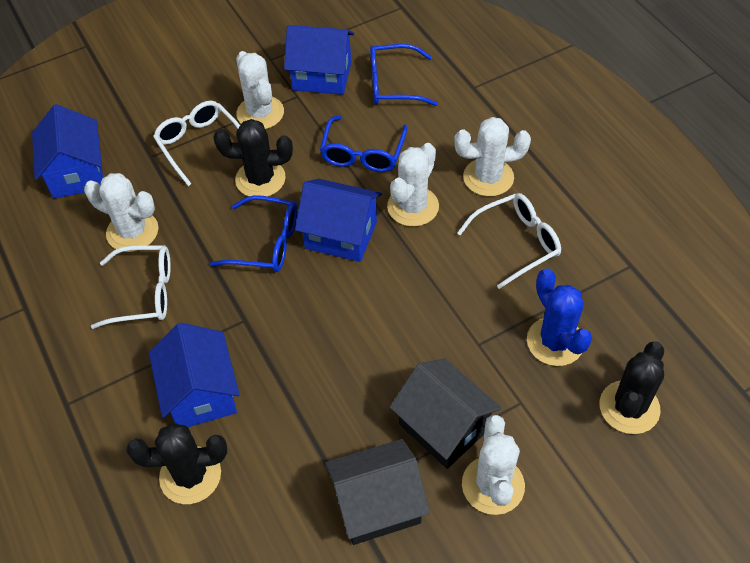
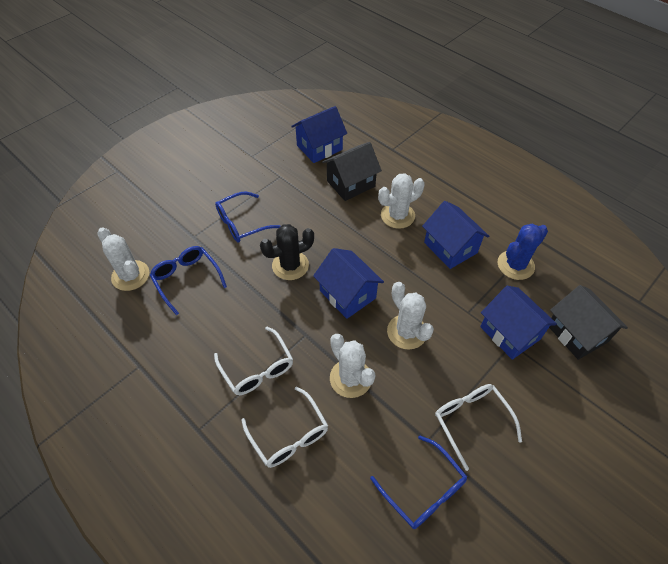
black cactus: [127,423,227,504] [213,119,293,196] [600,341,664,434] = 3 -> [260,224,314,280] = 1
white cactus: [84,173,158,252] [236,51,284,129] [387,143,439,227] [454,117,531,197] [462,415,525,515] = 5 -> [97,227,149,291] [330,334,375,398] [378,173,425,229] [387,282,434,350] = 4

